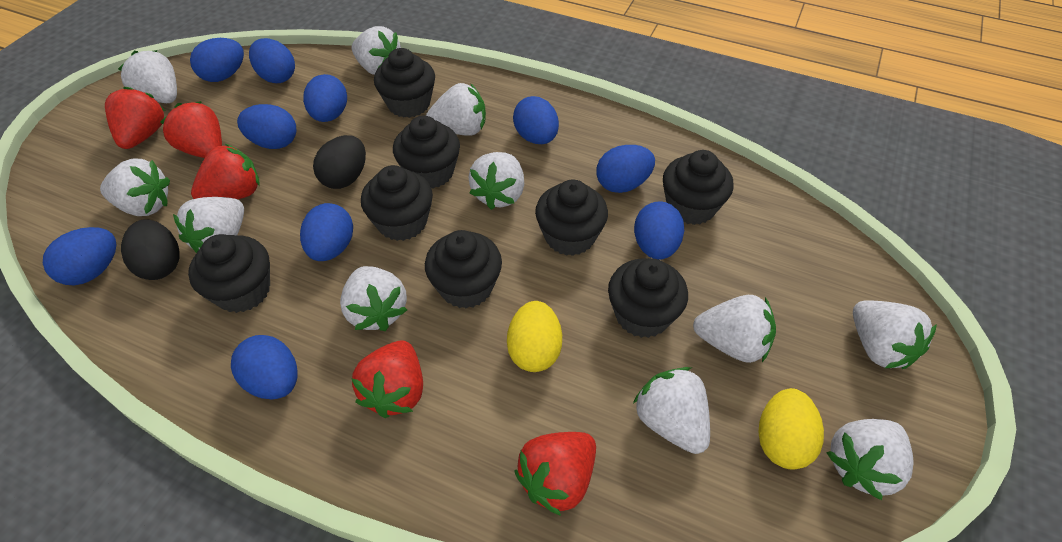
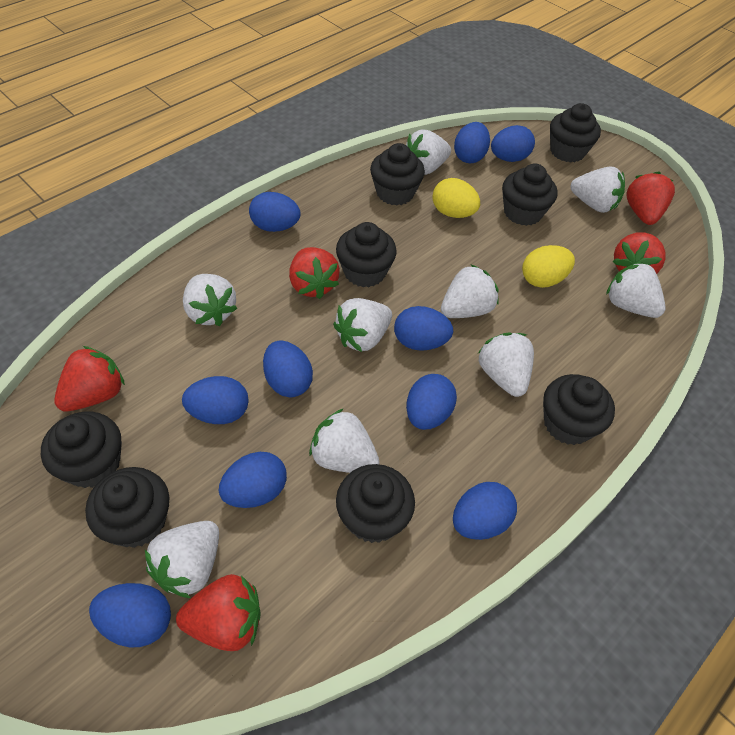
black egg: [121,219,180,280] [313,135,366,189] = 2 -> none = 0
white strawberry: [100,158,170,216] [118,50,177,103] [173,197,244,253] [340,266,407,331] [351,26,401,75] [426,83,486,136] [469,152,524,210] [633,367,710,454] [693,295,776,363] [826,419,913,500] [853,300,937,369] = 11 -> [145,521,219,598] [183,274,237,326] [309,408,380,473] [333,298,392,352] [406,130,451,175] [441,265,499,318] [478,332,534,397] [571,166,625,213] [606,262,666,318] = 9

